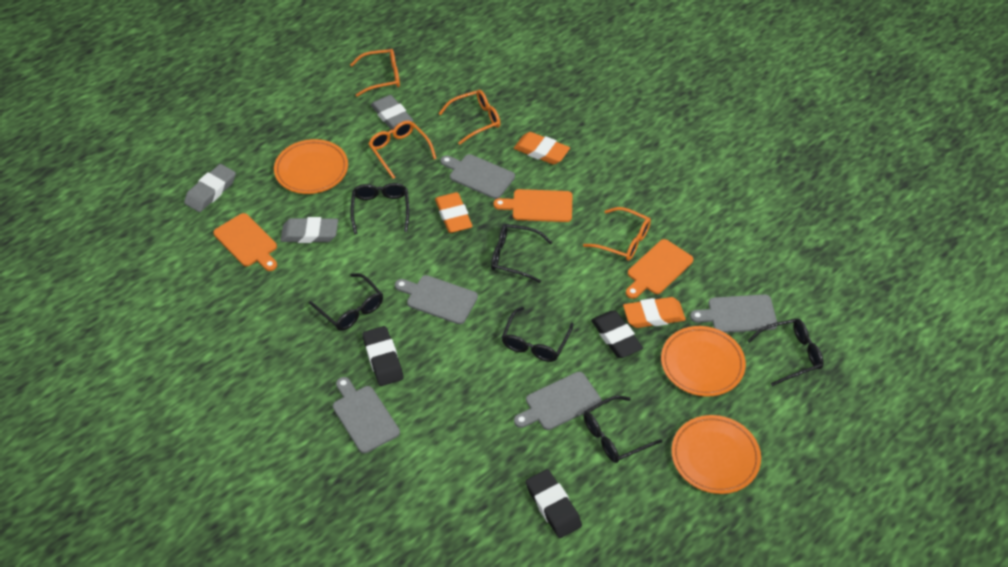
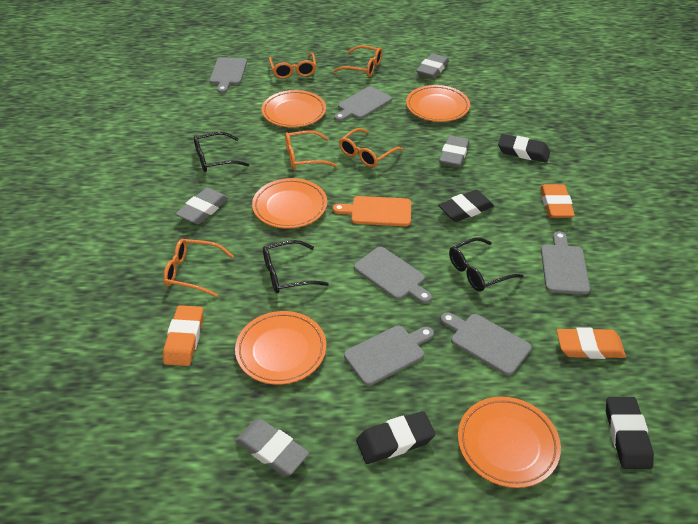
black eraser: [362,326,404,386] [526,469,582,538] [591,311,643,358] = 3 -> [356,411,436,464] [438,190,494,222] [498,134,550,163] [606,397,654,469] = 4
black glasses: [309,273,383,331] [350,183,409,235] [491,224,552,283] [501,307,574,362] [583,395,662,463] [747,318,824,386] = 6 -> [194,132,249,172] [263,240,329,293] [449,237,524,292] = 3
grey cutting board: [333,377,400,453] [395,275,478,324] [441,154,515,199] [514,372,602,430] [690,294,777,333] = 5 -> [210,57,247,93] [334,86,392,121] [344,326,434,386] [354,247,432,303] [441,312,532,376] [541,231,590,295] = 6
grey eraser: [184,164,236,212] [280,217,338,243] [371,95,413,130] = 3 -> [176,188,229,224] [235,419,309,476] [416,53,449,79] [439,136,469,167] = 4
orange cutting board: [213,213,277,271] [493,189,572,222] [626,239,693,299] = 3 -> [333,196,411,226] = 1
orange glasses: [350,49,400,97] [368,121,437,179] [439,90,500,145] [583,207,651,261] = 4 -> [163,239,234,297] [269,53,316,79] [285,130,338,170] [333,45,382,77] [339,128,403,167] = 5
orange plate: [274,139,348,194] [661,326,746,397] [671,415,761,494] = 3 -> [235,311,326,385] [252,178,327,229] [262,90,326,128] [406,85,470,122] [458,397,561,488] = 5

